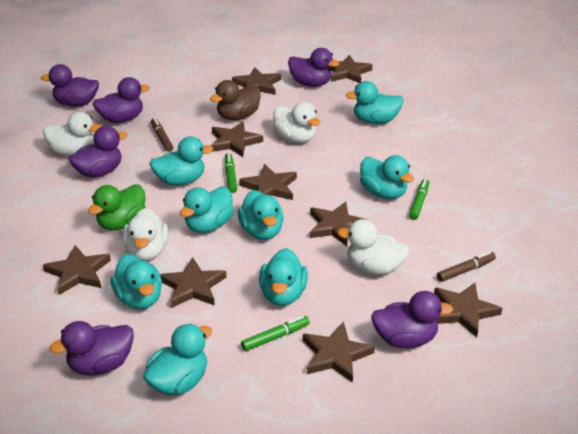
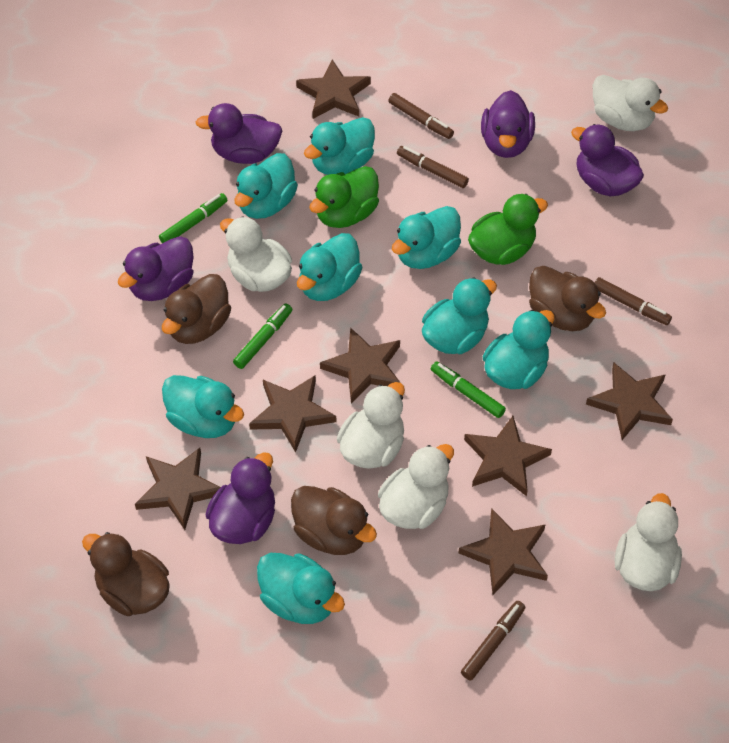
brown duck: [210,80,261,120] = 1 -> [82,532,170,616] [162,274,231,344] [291,486,377,555] [529,266,606,331] = 4
brown marker: [151,118,173,152] [437,251,496,282] = 2 -> [388,93,454,139] [397,146,469,188] [461,601,525,680] [594,277,672,325] = 4
brown star: [43,245,111,295] [160,257,227,308] [210,121,263,157] [232,67,281,95] [239,164,297,200] [303,322,375,383] [310,202,367,246] [329,55,372,83] [434,283,502,337] = 9 -> [135,448,221,530] [249,375,336,453] [296,60,371,119] [320,327,401,404] [458,508,548,595] [464,416,552,496] [586,362,673,440] = 7
green duck: [88,184,146,230] = 1 -> [309,166,379,228] [468,194,548,265] = 2
purple duck: [41,64,99,107] [49,321,134,376] [69,126,127,178] [93,77,150,123] [288,48,339,87] [371,291,453,348] = 6 -> [118,236,194,301] [196,103,282,164] [206,452,275,544] [481,90,535,158] [571,124,644,196] = 5
white duck: [43,112,101,156] [122,208,168,261] [273,102,320,143] [337,219,410,275] = 4 -> [220,216,292,292] [337,382,405,469] [378,444,454,529] [593,75,668,131] [615,493,682,591] = 5

